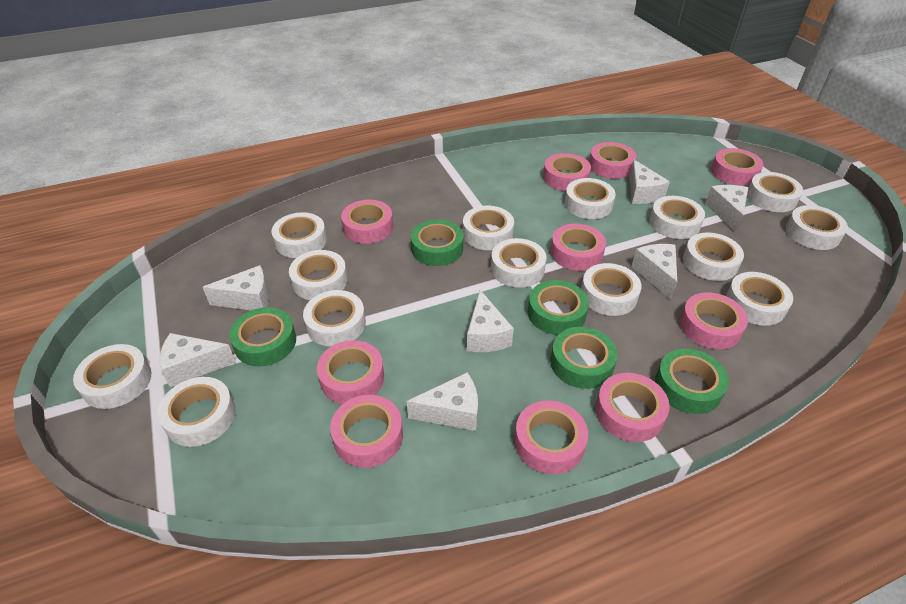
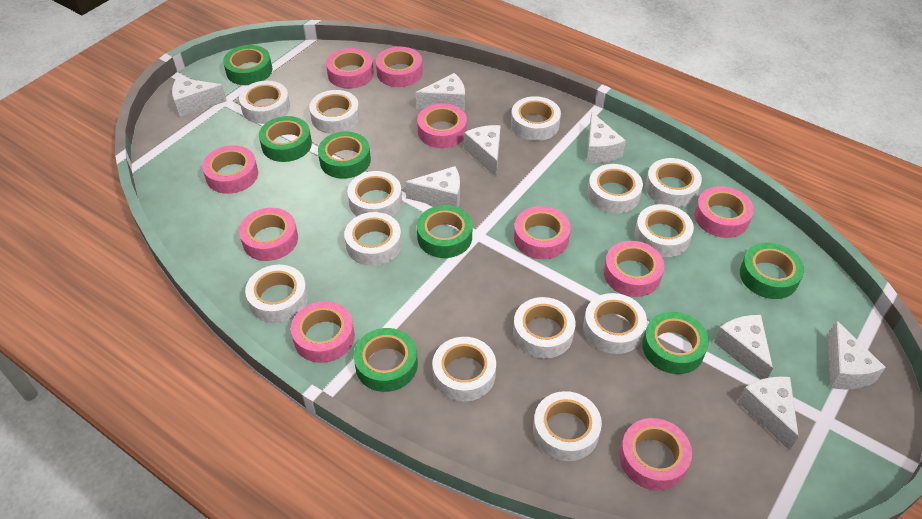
green tape: [229,307,296,366] [411,220,463,266] [528,280,589,335] [550,327,618,389] [655,349,729,414] = 5 -> [223,45,272,85] [259,116,312,162] [318,131,371,179] [354,328,418,392] [417,205,472,258] [642,312,709,374] [740,243,804,299] = 7
white cheese: [159,333,236,387] [203,265,269,310] [407,372,478,431] [467,290,514,352] [629,159,670,204] [631,244,677,300] [705,185,748,233] = 7 -> [172,77,227,117] [405,166,460,207] [415,73,465,111] [464,125,501,177] [586,112,626,163] [714,315,773,380] [738,377,799,451] [828,321,886,389] = 8
white tape: [73,344,151,409] [158,377,236,447] [272,212,327,258] [289,250,348,300] [303,290,366,346] [463,206,514,250] [491,238,546,288] [564,178,616,219] [581,263,642,316] [649,196,705,239] [683,232,744,281] [726,272,793,326] [747,172,803,212] [786,205,848,250] = 14 -> [239,81,290,124] [245,265,308,323] [309,90,360,134] [344,212,402,266] [347,171,402,217] [433,337,496,401] [511,96,561,141] [513,297,575,358] [533,391,602,461] [583,293,647,354] [587,164,643,214] [634,204,694,257] [645,158,702,207] = 13

